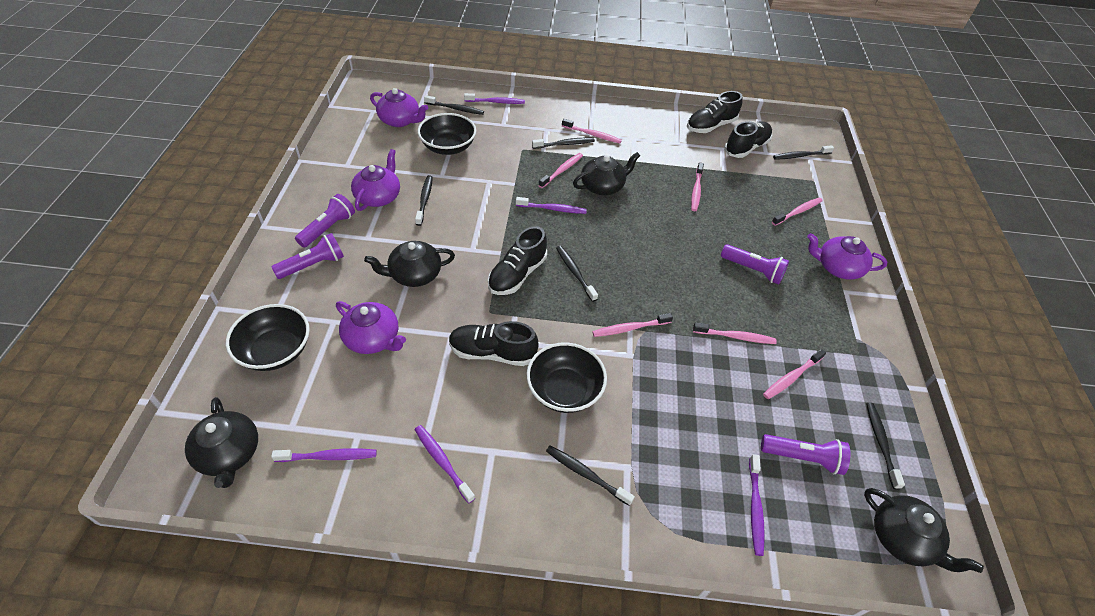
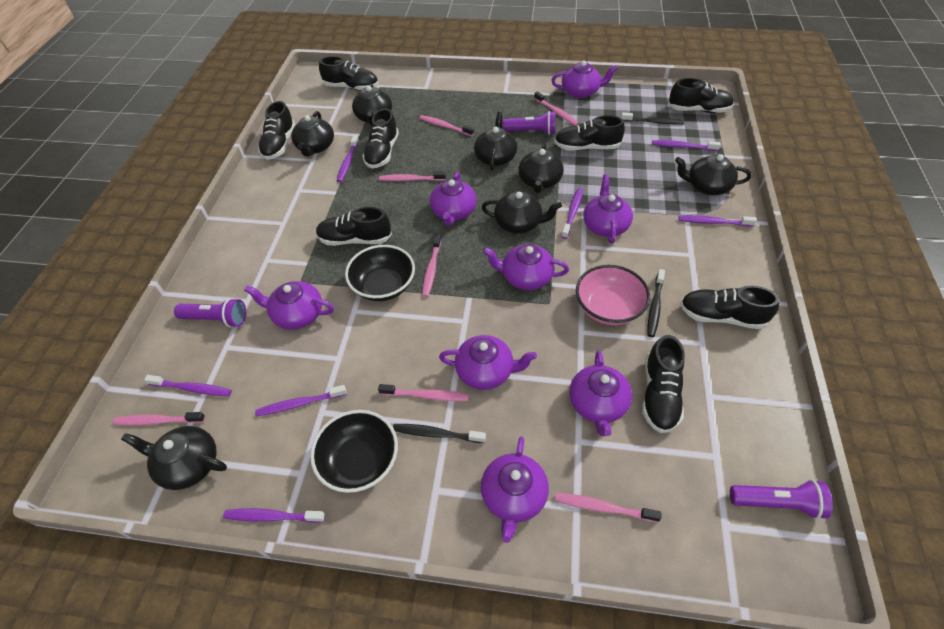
black bowl: [226,304,310,371] [417,113,476,155] [526,342,607,413] = 3 -> [310,410,398,493] [345,245,415,301] = 2
black shoe: [449,321,538,366] [488,226,547,295] [687,91,743,133] [724,121,772,158] = 4 -> [258,101,295,160] [316,207,392,246] [319,56,378,91] [363,108,399,169] [554,115,625,151] [642,335,685,433] [668,78,734,113] [680,286,780,329] = 8
black teapot: [185,397,258,488] [364,241,455,287] [573,152,640,195] [864,488,984,573] = 4 -> [121,426,227,490] [291,111,334,157] [352,83,392,125] [474,112,517,171] [482,191,562,233] [518,143,564,193] [675,154,751,195] = 7
black toothbrush: [415,175,433,226] [424,95,484,115] [532,138,595,149] [546,445,635,506] [556,246,598,302] [773,145,834,160] [866,403,905,489] = 7 -> [393,424,486,443] [621,113,685,125] [647,269,665,337] = 3
pink bowl: none = 0 -> [576,265,650,325] = 1
purple flashlight: [272,233,344,279] [295,194,355,248] [721,244,789,285] [761,434,850,475] = 4 -> [174,298,246,328] [503,111,556,135] [730,480,833,519] = 3
purple teapot: [336,301,406,354] [351,149,400,211] [370,88,428,127] [807,233,887,280] = 4 -> [244,281,334,330] [430,172,476,226] [439,335,537,390] [481,437,549,543] [483,244,569,290] [551,61,618,98] [569,350,632,436] [583,174,633,244] = 8
purple toothbrush: [271,448,377,462] [414,425,475,503] [464,93,525,104] [516,197,587,214] [749,454,765,556] = 5 -> [144,375,232,396] [223,508,325,523] [255,385,347,416] [337,135,359,182] [561,188,583,239] [652,140,721,151] [678,215,757,227] = 7

